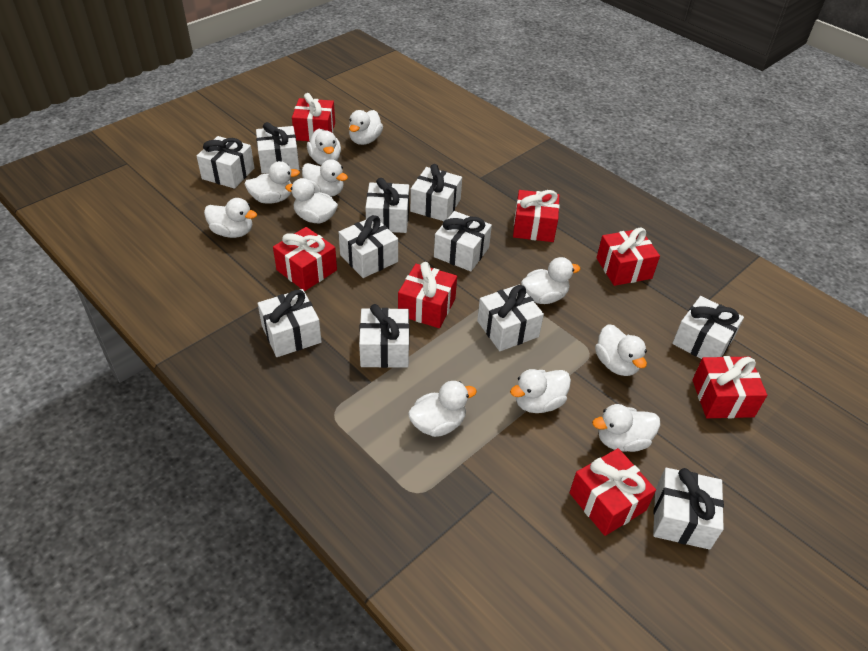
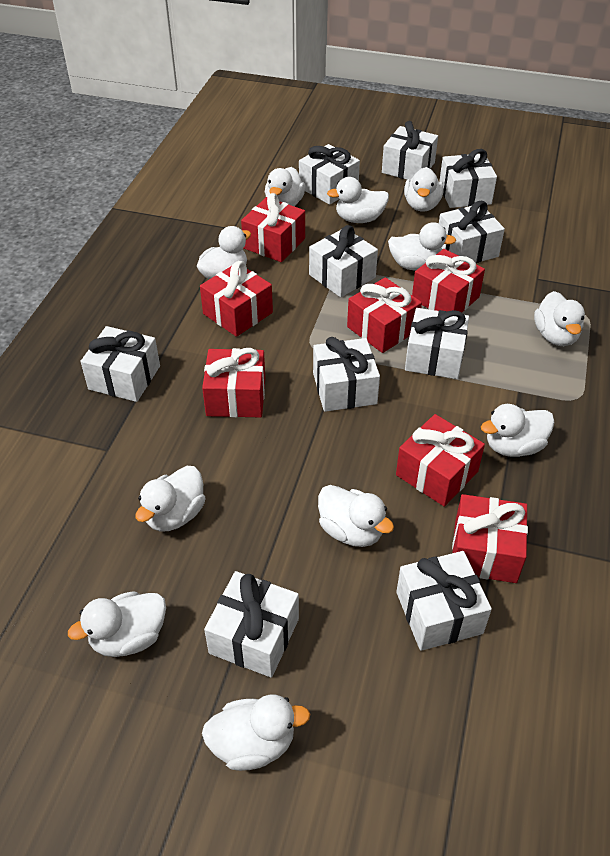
white gift: [197,136,255,189] [256,122,299,174] [258,289,322,357] [339,215,398,278] [359,304,410,368] [365,178,409,233] [410,164,462,221] [434,211,492,271] [477,284,544,351] [653,468,724,550] [672,296,744,359] = 11 -> [80,326,160,402] [204,571,299,678] [299,144,360,205] [309,225,378,297] [313,337,380,412] [382,121,438,180] [396,551,492,651] [405,308,469,379] [439,149,497,208] [439,201,505,263] = 10

